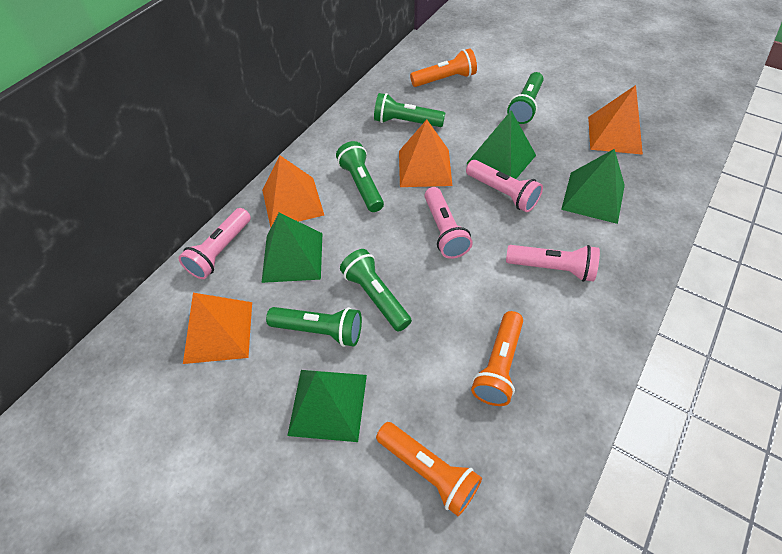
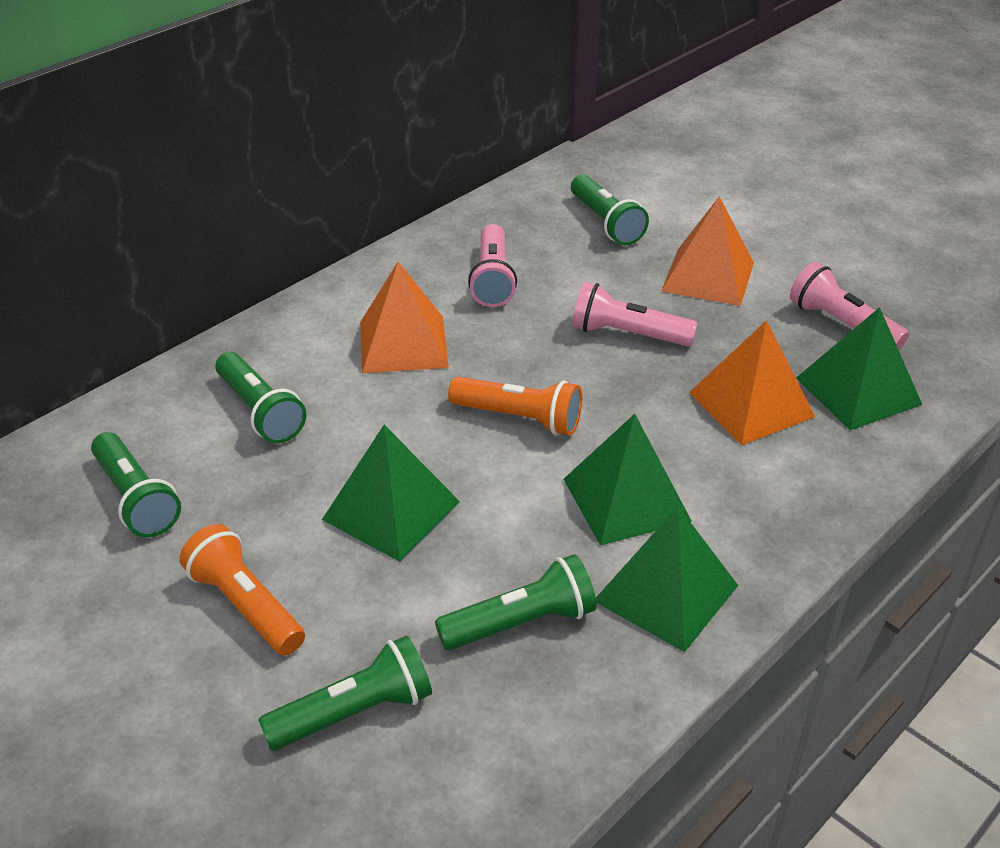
orange flashlight: [376,422,482,516] [410,48,477,87] [471,311,523,406] = 3 -> [180,524,305,655] [448,377,582,436] = 2
orange pyramid: [183,293,252,364] [262,155,324,228] [399,119,452,187] [588,85,643,155] = 4 -> [361,262,449,373] [661,197,754,306] [689,320,815,445] = 3
pink flashlight: [178,208,251,279] [424,187,473,259] [466,160,543,212] [506,245,600,282] = 4 -> [468,224,517,307] [572,282,698,347] [790,262,909,350] = 3

